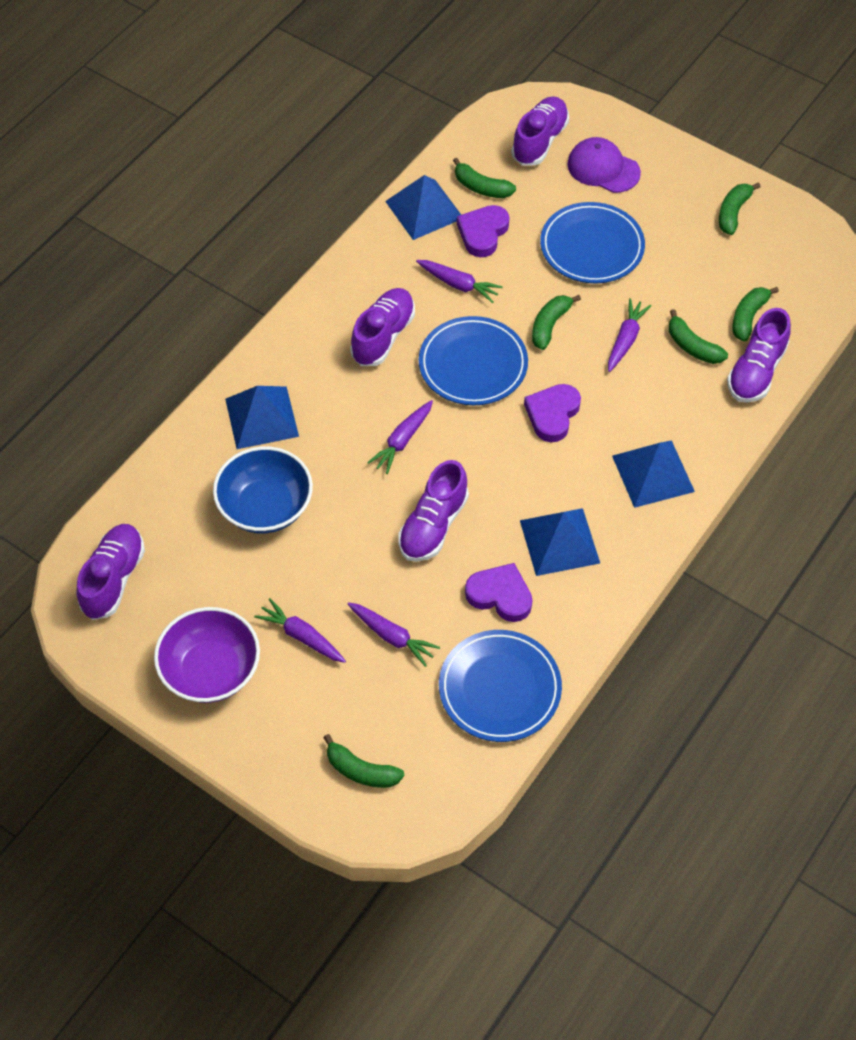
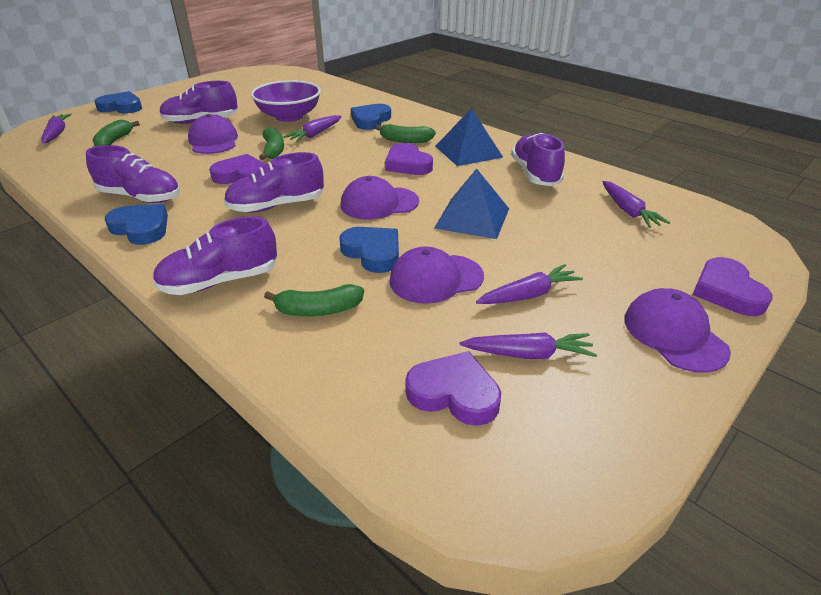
blue bowl: [213,446,313,533] = 1 -> none = 0
blue heart: none = 0 -> [94,91,142,113] [105,204,168,245] [339,227,399,273] [351,104,391,130] = 4
blue plate: [419,316,528,405] [439,630,562,742] [540,202,645,283] = 3 -> none = 0
blue pyramid: [225,386,299,449] [385,175,461,240] [520,508,600,576] [612,440,695,508] = 4 -> [434,168,509,239] [435,108,504,166] = 2
green banana: [323,734,404,788] [453,158,516,198] [532,295,581,350] [669,309,728,364] [719,182,761,235] [732,287,779,342] = 6 -> [92,120,140,147] [259,127,284,160] [264,284,364,316] [375,124,436,143] = 4
purple cap: [567,137,641,193] = 1 -> [188,114,238,154] [341,176,419,220] [389,246,484,304] [624,288,731,373] = 4
purple heart: [457,205,509,257] [465,563,532,622] [524,384,581,442] = 3 -> [209,154,266,184] [385,143,433,175] [405,351,501,426] [693,257,772,316] = 4

